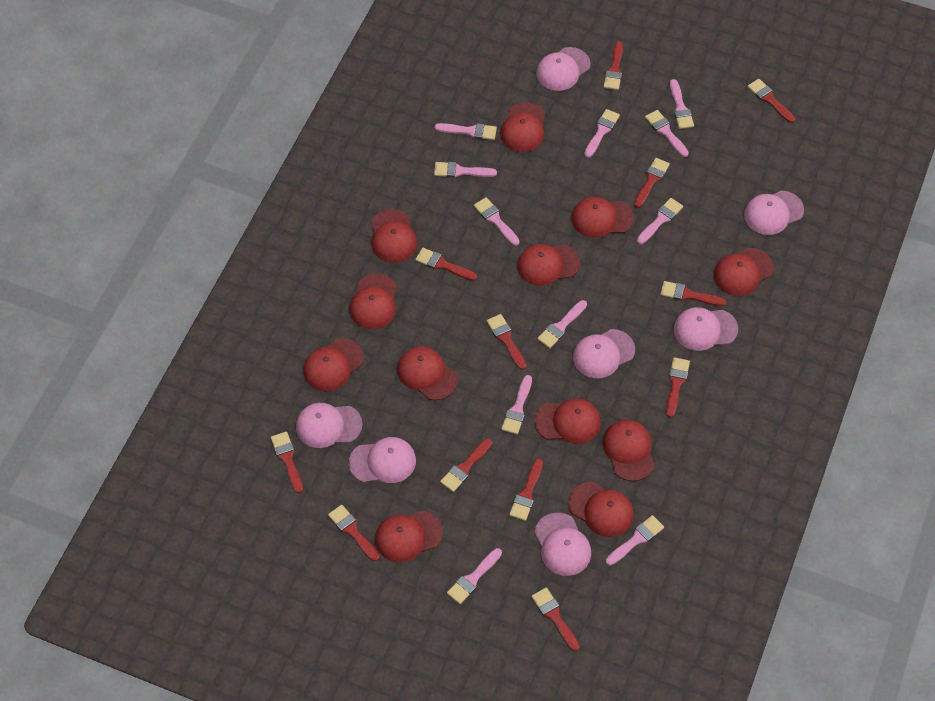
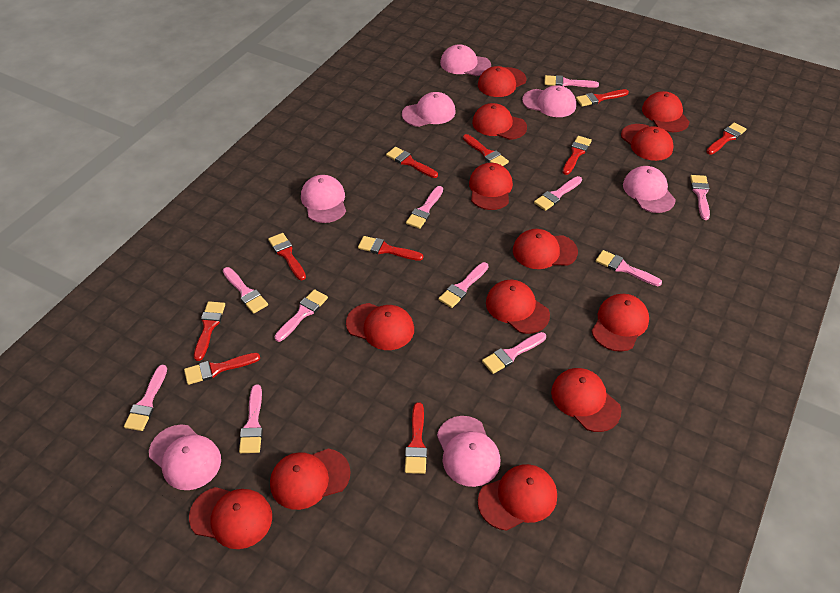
red brush: [271,431,303,493] [328,505,379,561] [415,248,477,281] [440,439,492,492] [487,314,527,370] [509,459,543,521] [531,587,580,651] [604,41,623,90] [634,158,670,208] [660,281,726,306] [666,357,690,418] [747,79,795,123] = 12 -> [184,353,260,385] [194,301,225,361] [268,233,306,280] [358,236,423,261] [386,147,438,178] [405,402,427,474] [463,134,509,166] [562,136,592,175] [576,89,629,106] [706,122,746,155] = 10
red cap: [303,338,364,391] [349,274,397,329] [371,209,417,263] [375,511,443,562] [397,346,458,400] [500,102,545,152] [517,244,580,286] [534,398,601,444] [568,482,634,537] [572,197,634,238] [603,420,655,481] [714,248,774,296] = 12 -> [189,487,272,549] [270,449,351,510] [346,303,414,350] [469,163,513,210] [472,103,527,140] [478,66,526,97] [478,464,557,531] [486,280,550,334] [513,229,578,269] [551,368,621,432] [592,294,649,352] [621,124,674,161] [642,91,690,132] = 13

